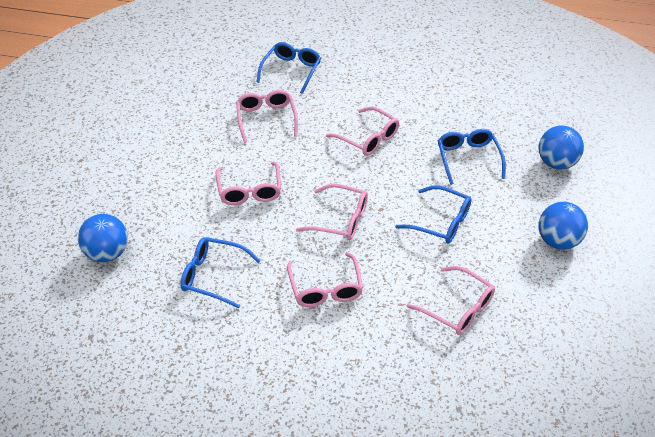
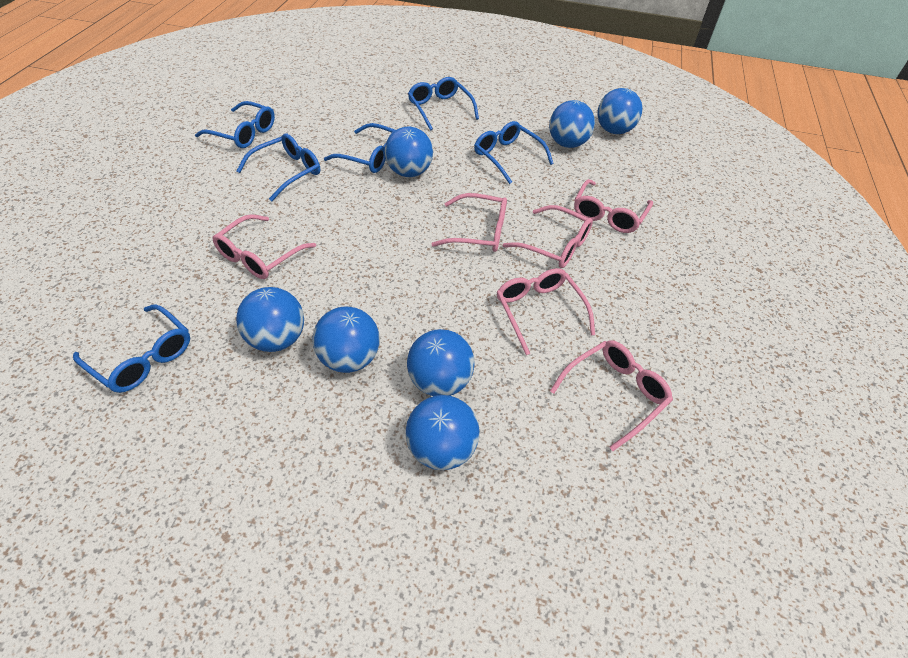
blue ball: [78,214,128,262] [538,202,588,250] [539,125,584,169] = 3 -> [236,287,304,352] [312,307,380,373] [385,127,433,177] [406,395,480,470] [407,329,475,396] [549,100,595,148] [597,88,643,134] = 7
blue glasses: [181,237,261,308] [256,42,321,94] [395,185,472,244] [437,129,506,185] = 4 -> [73,304,190,393] [195,101,275,148] [237,134,320,201] [324,123,395,173] [408,77,479,131] [474,121,554,184] = 6

